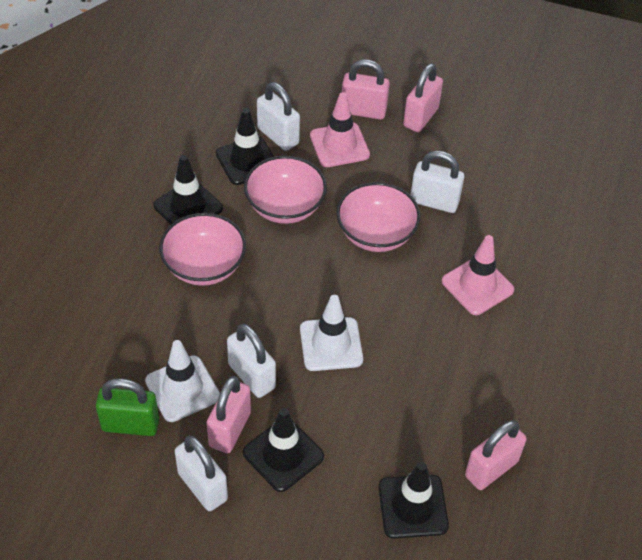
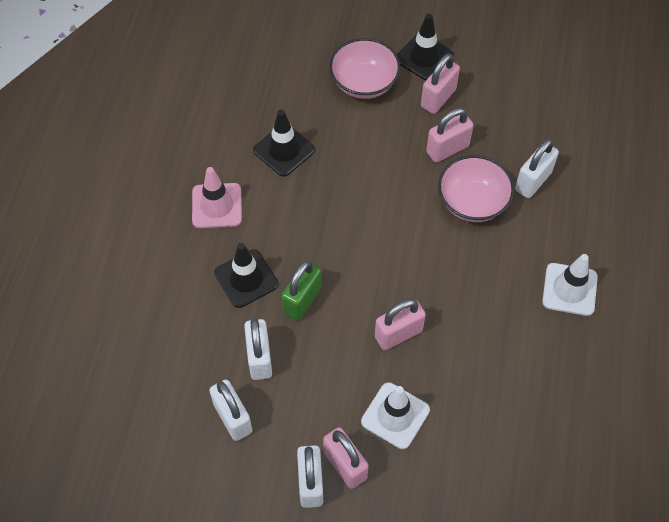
black traffic cone: [153,155,223,224] [216,108,274,185] [243,408,324,492] [378,462,449,538] = 4 -> [214,243,278,308] [253,109,315,177] [397,14,453,80] = 3
pink bowl: [159,213,246,286] [244,156,327,224] [336,182,421,252] = 3 -> [329,38,401,99] [438,155,514,222] = 2
pink traffic cone: [310,92,370,167] [442,235,514,315] = 2 -> [192,167,242,228] = 1

